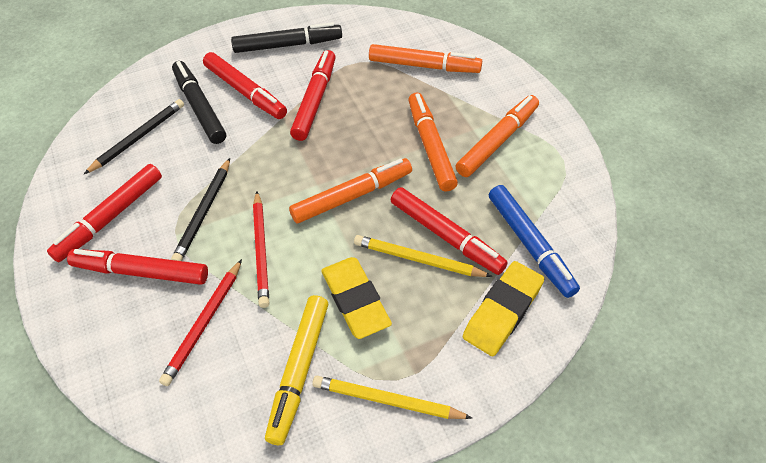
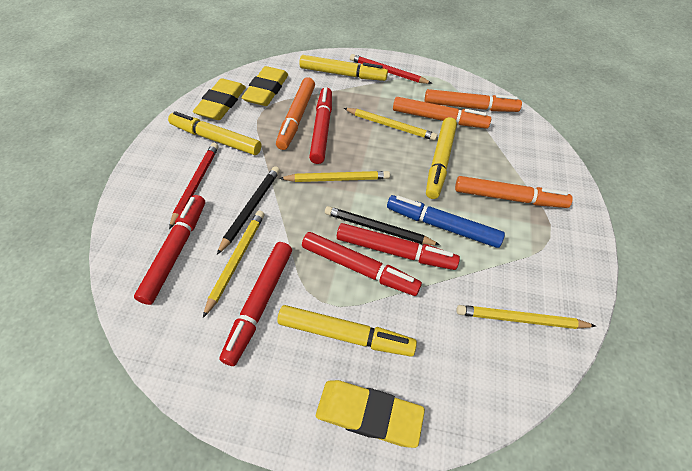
black marker: [172,61,226,144] [231,22,342,53] = 2 -> none = 0
yellow eraser: [321,257,392,339] [463,261,544,356] = 2 -> [193,78,246,120] [241,66,288,106] [316,380,425,448] = 3
yellow marker: [265,295,328,445] = 1 -> [168,111,261,155] [277,305,417,357] [299,55,388,81] [426,117,457,199] = 4
yellow pencil: [312,376,472,419] [354,235,493,277] = 2 -> [203,210,264,318] [279,171,390,182] [344,108,438,141] [456,305,595,329] = 4

